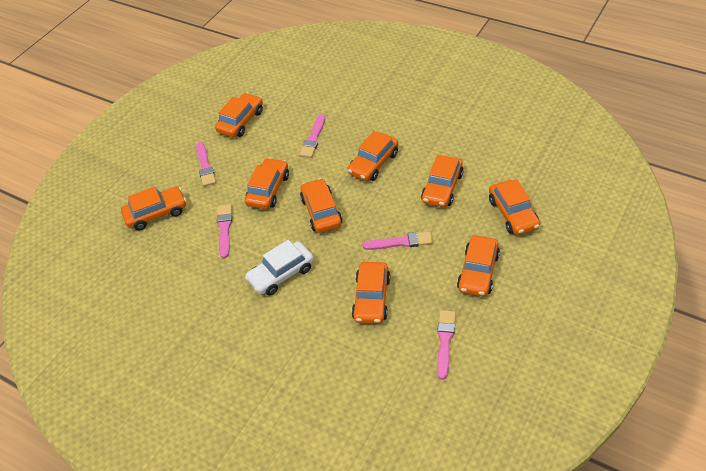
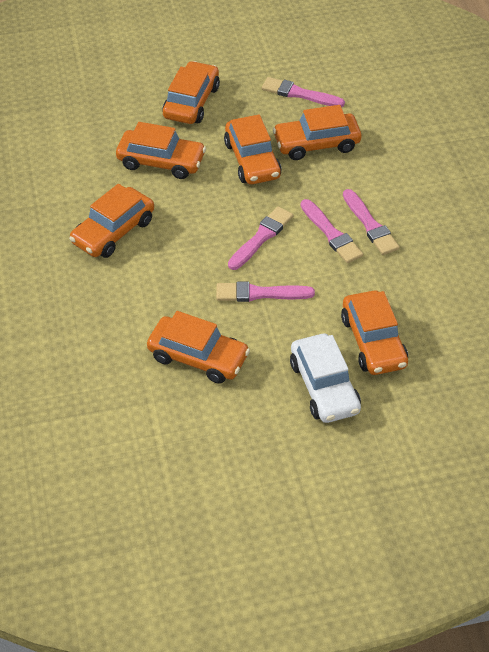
orange car: [121,186,186,230] [215,93,263,137] [245,158,289,209] [300,178,342,233] [347,131,399,181] [352,262,390,324] [421,155,463,207] [457,235,500,297] [489,179,540,235] = 9 -> [69,184,154,258] [116,122,206,179] [147,311,250,384] [162,61,220,124] [224,115,282,184] [273,105,361,160] [341,290,408,375] = 7

